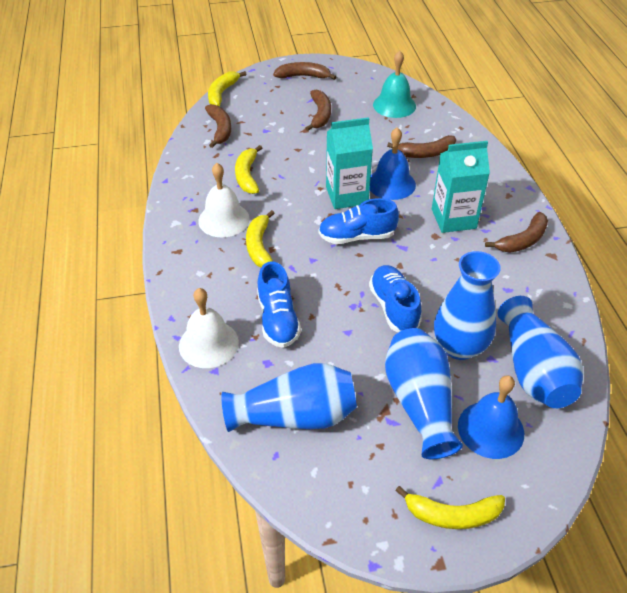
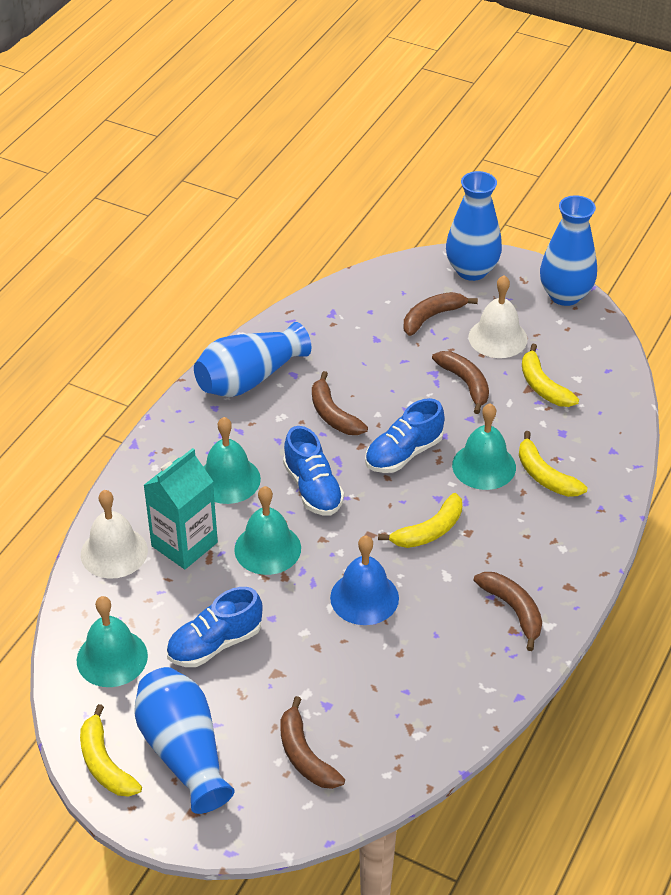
blue bell: [370,127,416,200] [458,375,524,459] = 2 -> [330,536,399,625] = 1
turquoise bell: [373,51,416,118] = 1 -> [77,596,148,687] [203,417,261,504] [234,486,301,575] [452,403,516,490] = 4
turquoise carton: [326,117,373,209] [432,141,490,233] = 2 -> [143,448,218,569] = 1

